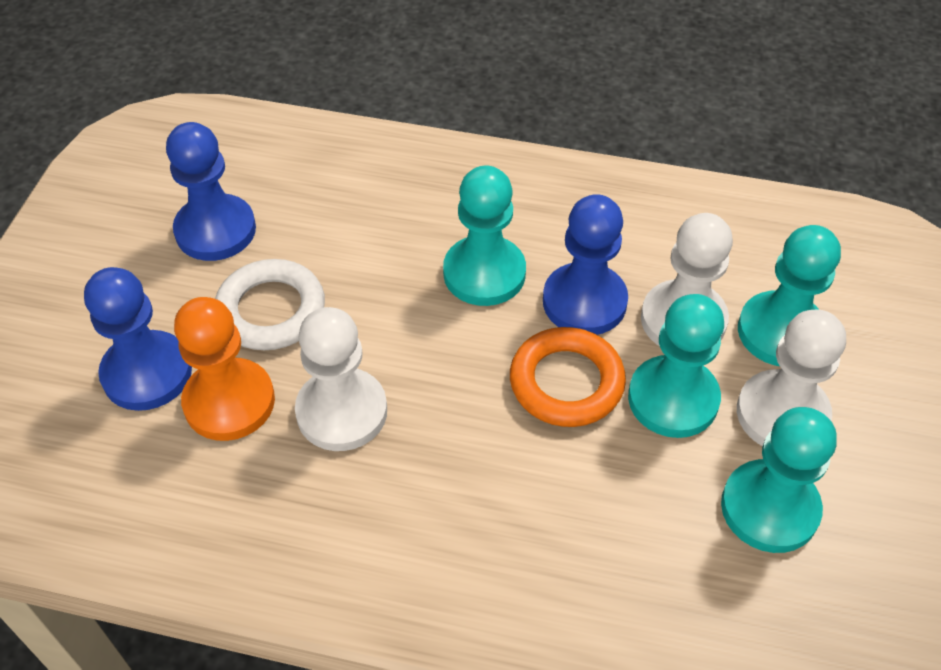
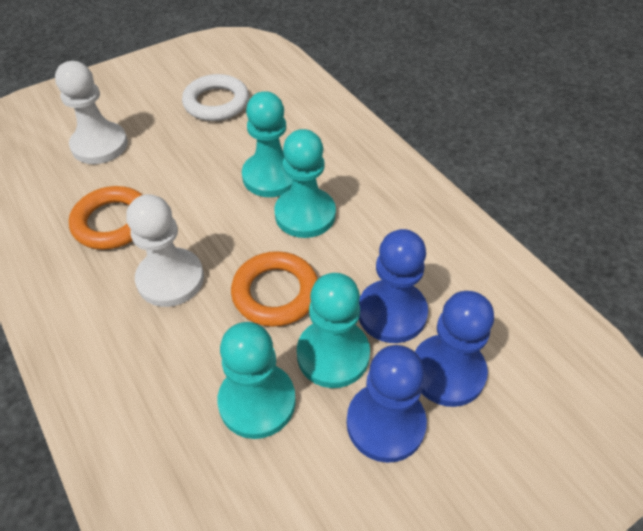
orange pawn: [174,297,275,441] = 1 -> none = 0
orange ring: [510,327,626,427] = 1 -> [69,186,142,250] [231,251,318,327] = 2
white pawn: [295,307,387,451] [641,213,733,346] [737,309,846,446] = 3 -> [55,61,128,164] [126,194,204,307] = 2

